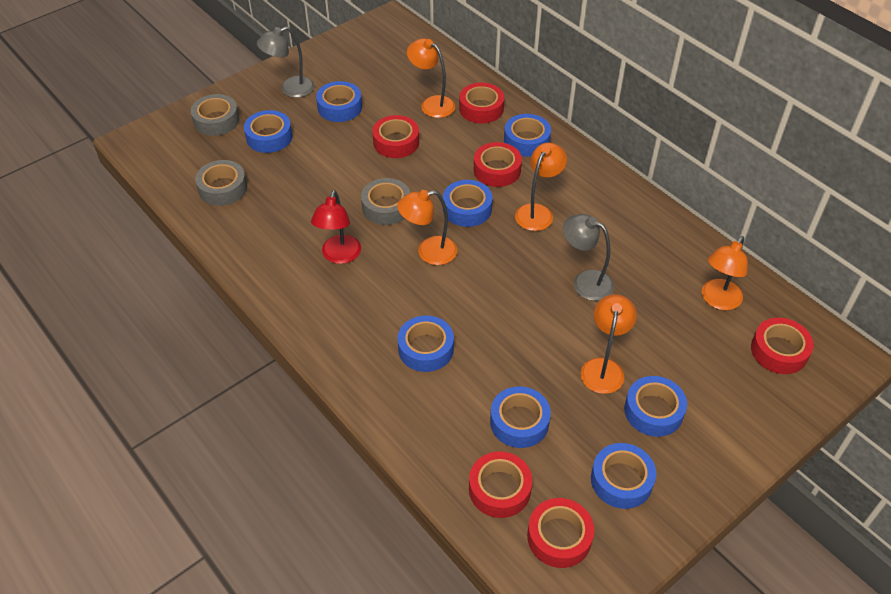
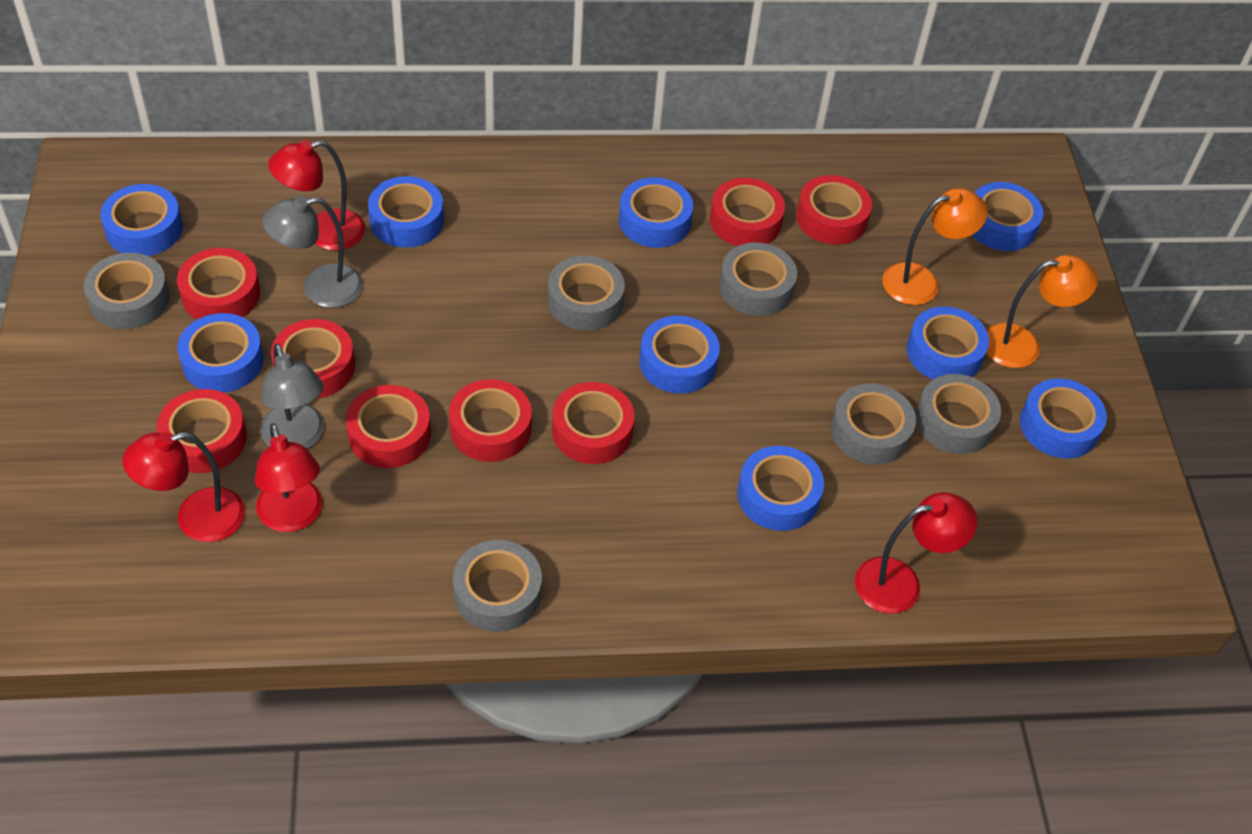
blue tape: [244,110,292,153] [316,81,362,122] [398,315,454,372] [443,180,492,227] [490,386,551,448] [504,114,551,157] [591,443,656,509] [624,376,687,437] = 8 -> [100,184,183,256] [178,313,264,393] [368,176,444,248] [619,177,693,248] [639,316,720,394] [737,446,824,531] [907,306,989,379] [972,182,1043,251] [1020,378,1107,459] = 9
grey tape: [191,94,239,136] [195,160,247,206] [361,178,410,225] = 3 -> [84,253,169,329] [453,540,542,632] [547,255,625,331] [719,242,797,316] [831,384,916,465] [916,374,1001,454] = 6
orange lamp: [397,190,457,265] [407,38,455,118] [515,143,567,231] [581,294,637,394] [702,236,748,310] = 5 -> [882,188,988,305] [986,255,1098,368] = 2
red lamp: [311,190,361,264] = 1 -> [122,432,245,542] [255,423,322,532] [268,140,365,250] [855,492,977,614] = 4
red tape: [372,115,419,158] [459,83,504,124] [469,451,532,518] [474,142,522,187] [527,498,594,568] [751,318,814,374] = 6 -> [157,389,247,473] [177,248,260,319] [271,319,355,399] [346,385,431,468] [449,379,532,462] [552,382,634,464] [710,178,785,246] [796,175,872,245] = 8

